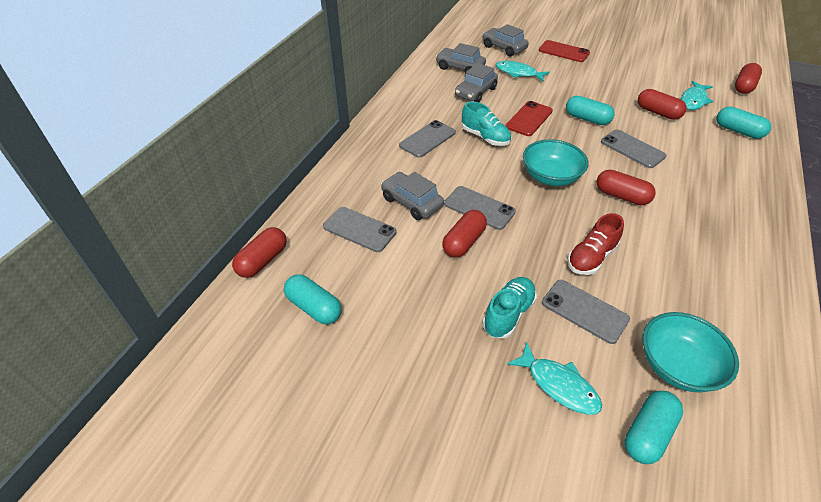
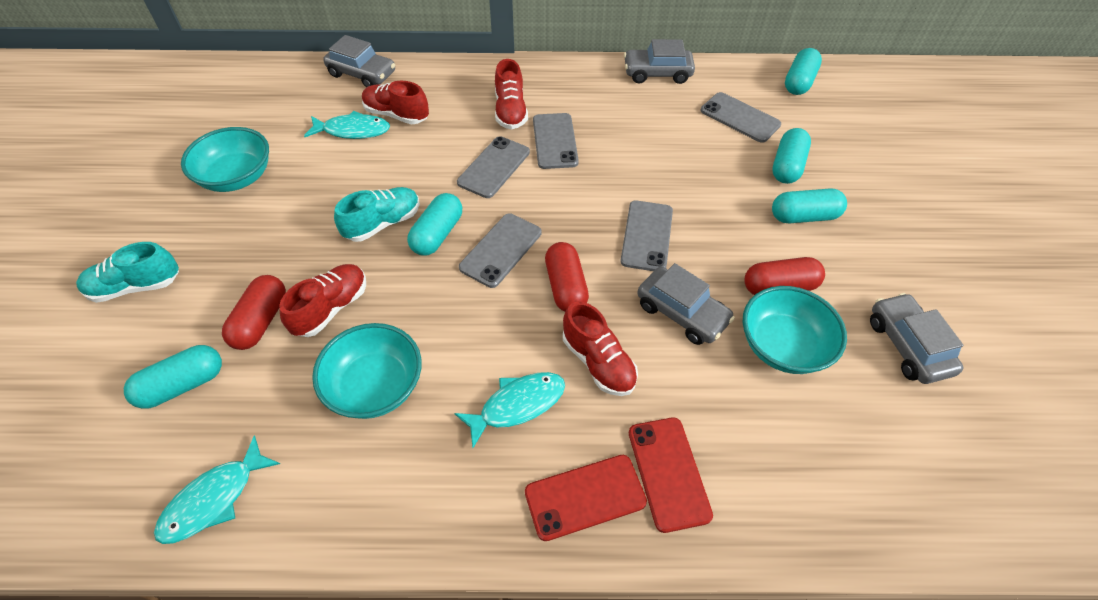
red capsule: [232,227,287,278] [442,210,487,258] [597,170,656,205] [638,89,687,120] [735,63,762,94] = 5 -> [222,275,286,350] [545,242,589,312] [744,257,825,295] = 3
red shoe: [567,213,624,275] = 1 -> [279,264,366,337] [362,81,429,124] [495,59,528,129] [563,302,638,396] = 4
turquoise bowl: [523,139,589,186] [643,312,739,393] = 2 -> [181,127,269,192] [312,323,422,419] [743,286,847,374] = 3
turquoise capsule: [284,274,342,324] [566,96,615,125] [625,391,683,464] [716,107,771,139] = 4 -> [124,345,222,409] [407,193,462,255] [772,128,811,184] [772,189,847,223] [785,48,822,95] = 5

